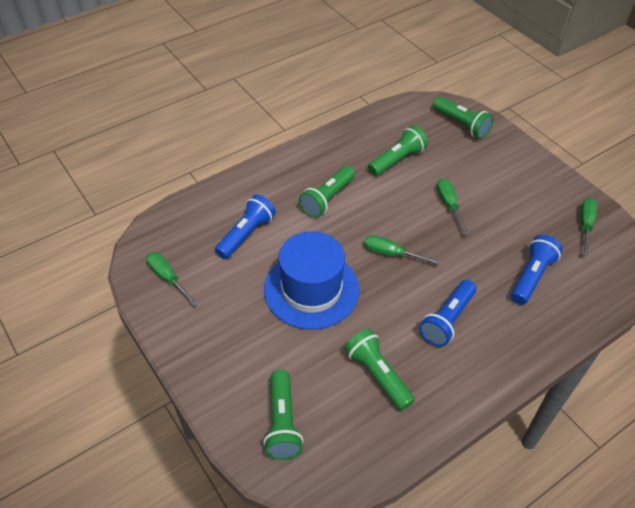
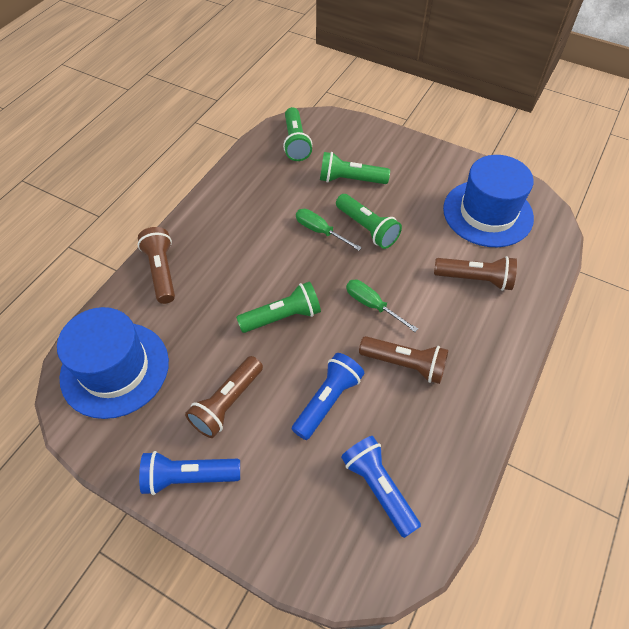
blue hat: [264,231,360,330] = 1 -> [57,307,169,419] [443,155,534,247] = 2
brown flashlight: none = 0 -> [138,227,175,304] [185,356,263,438] [359,336,449,384] [434,256,517,291] = 4
green flashlight: [263,370,303,460] [299,166,355,218] [344,329,415,411] [368,126,428,176] [433,97,493,139] = 5 -> [236,281,321,333] [283,107,312,161] [320,152,390,184] [336,194,402,249] = 4
green screwdriver: [146,252,198,306] [364,235,440,265] [437,179,469,235] [580,198,597,256] = 4 -> [296,209,362,251] [346,279,418,332] = 2

